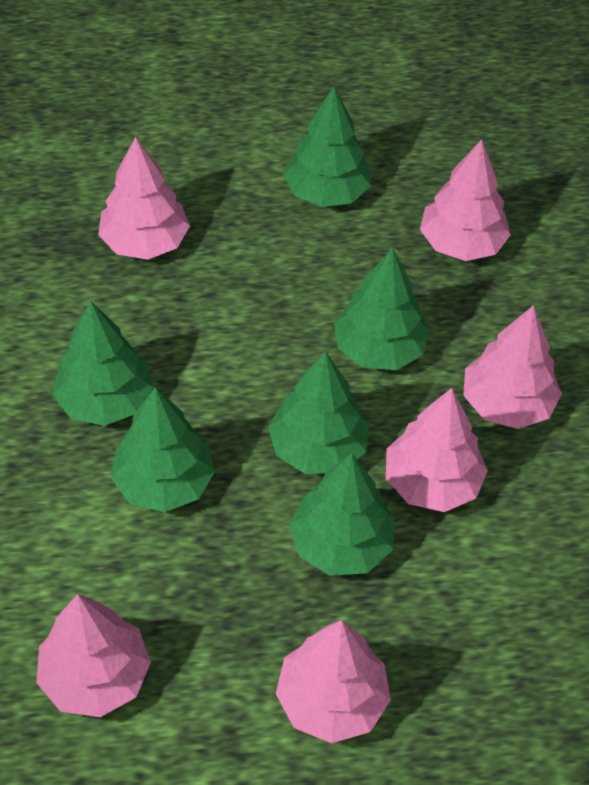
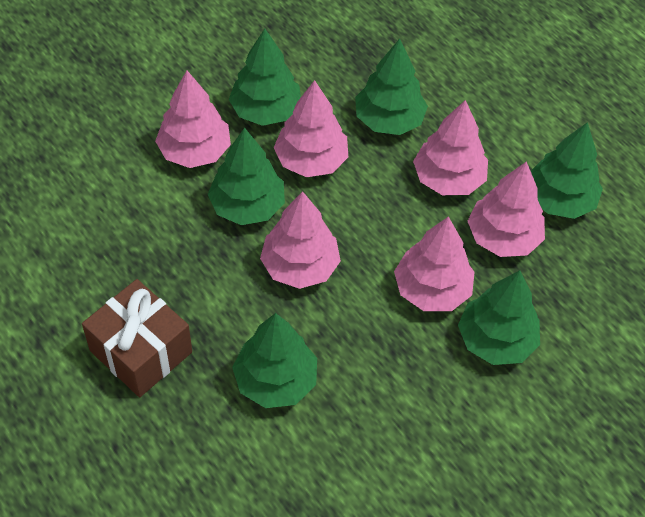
brown gift: none = 0 -> [82,279,192,397] = 1

